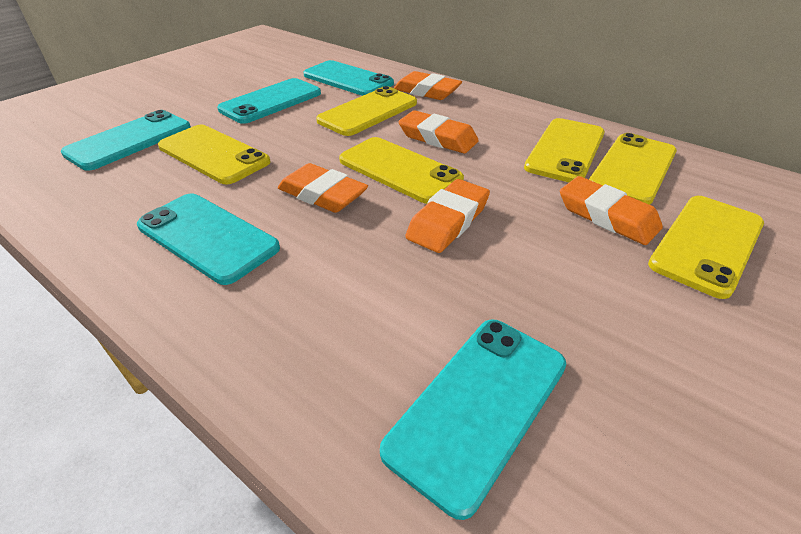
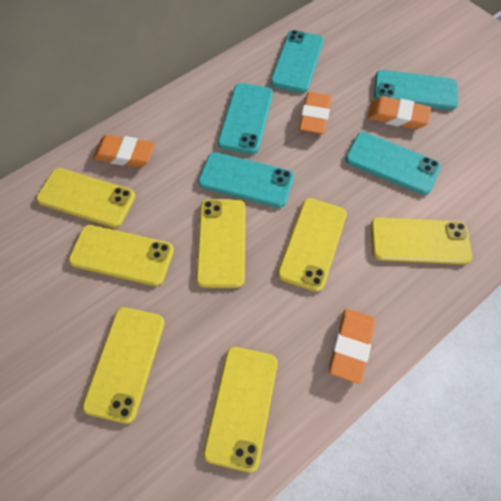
orange eraser: [278,163,368,213] [394,71,462,100] [398,110,479,153] [405,179,490,253] [560,176,663,245] = 5 -> [93,135,155,167] [299,92,332,134] [329,309,375,384] [368,96,431,129] = 4
yellow phone: [158,125,271,184] [316,86,417,136] [339,137,464,204] [524,118,605,182] [589,133,677,205] [648,196,764,299] = 6 -> [36,168,136,228] [69,225,174,286] [82,307,165,424] [196,199,245,288] [203,347,278,472] [278,198,347,292] [370,217,472,264] = 7

